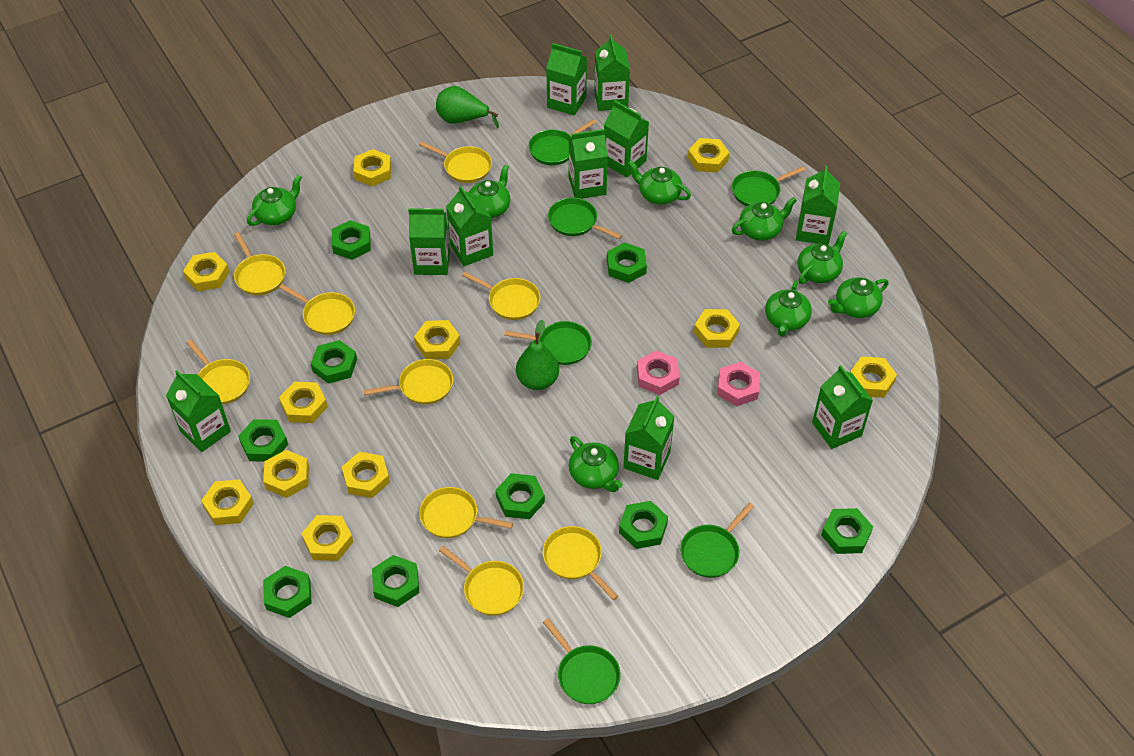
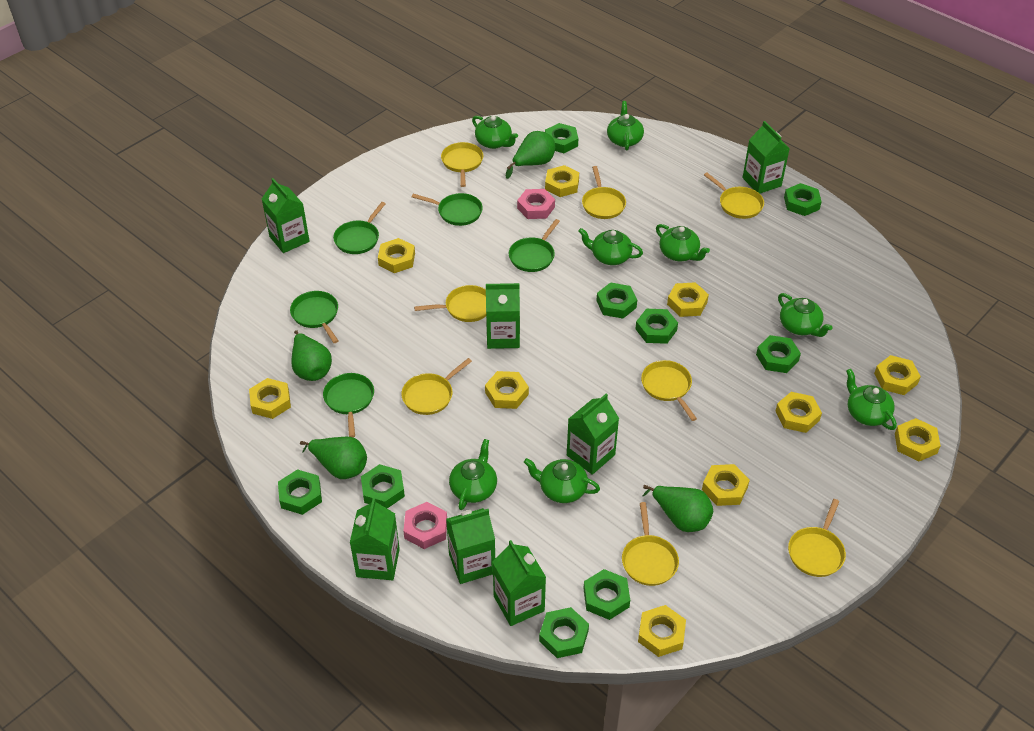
green carton: [166,370,231,452] [408,208,450,275] [446,186,493,266] [546,43,587,116] [569,129,608,199] [594,35,630,111] [604,100,649,177] [623,396,675,480] [796,166,840,245] [812,365,873,449] = 10 -> [262,178,310,253] [350,498,400,580] [446,508,495,584] [486,283,520,349] [493,540,546,626] [567,394,619,475] [742,121,790,194] = 7
green pan: [504,321,592,365] [529,119,597,165] [543,618,621,704] [548,198,622,239] [680,503,754,578] [732,166,806,206] = 6 -> [290,291,338,343] [323,373,374,437] [333,202,386,254] [412,193,483,226] [509,219,560,272] = 5
green pear: [436,86,499,128] [516,320,559,390] = 2 -> [291,330,332,381] [300,437,367,479] [506,131,555,179] [643,485,713,532] = 4
yellow nut: [183,252,230,291] [201,479,254,525] [263,450,309,498] [279,382,328,423] [301,515,353,561] [342,452,390,498] [353,149,391,186] [414,320,460,359] [688,138,730,173] [694,309,740,348] [850,356,897,398] = 11 -> [249,378,291,419] [378,238,415,273] [485,371,529,409] [545,165,579,197] [638,605,686,657] [667,282,709,317] [702,464,750,506] [776,392,822,433] [874,355,921,395] [895,418,941,461] = 10
yellow pan: [186,340,250,404] [234,232,285,295] [279,284,355,335] [364,359,453,404] [419,141,492,183] [419,487,513,538] [439,546,524,616] [462,272,541,320] [543,526,618,600] = 9 -> [401,358,472,415] [414,285,486,322] [441,142,483,187] [582,166,626,219] [622,502,679,586] [641,360,697,421] [704,172,764,219] [788,499,846,577] = 8

